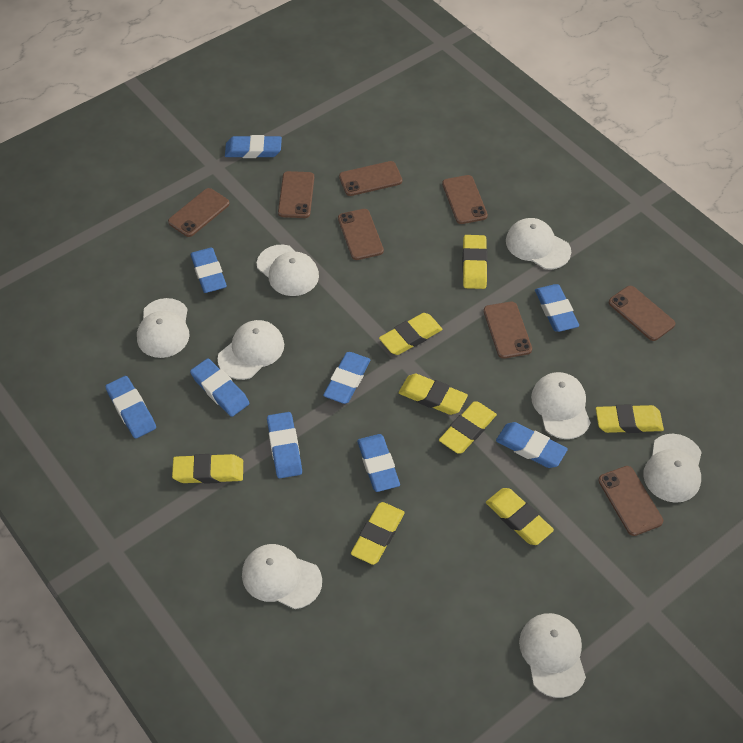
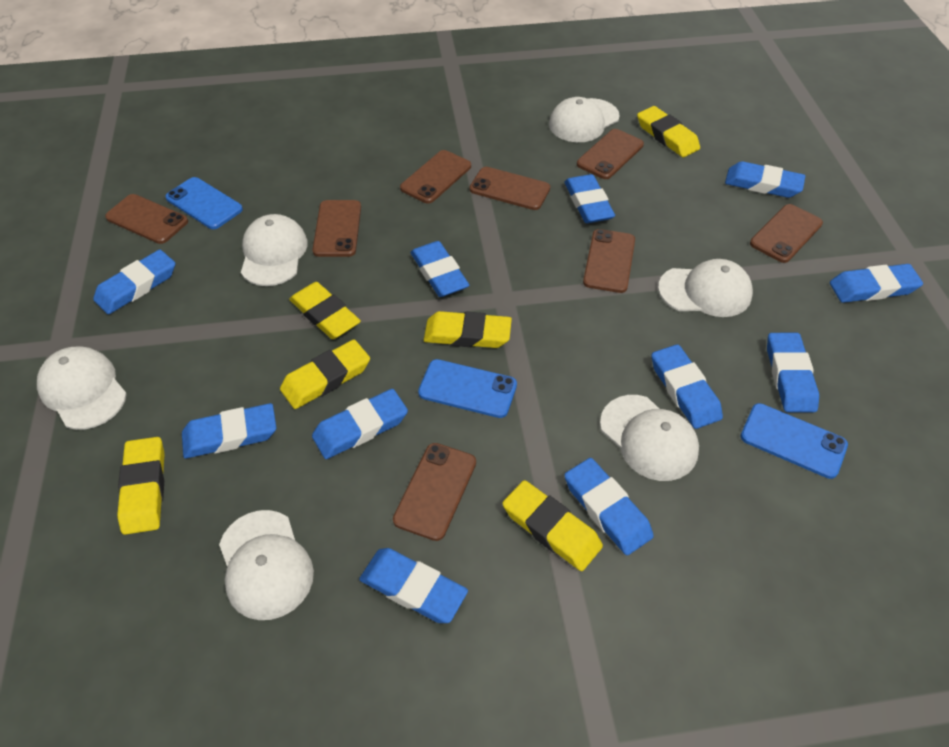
blue eraser: [105,376,156,439] [190,248,227,293] [190,359,249,417] [225,135,282,158] [267,412,302,478] [323,352,371,404] [357,434,400,492] [496,422,568,468] [535,284,579,332] = 9 -> [93,250,175,314] [182,403,276,458] [312,389,408,459] [359,548,468,623] [410,241,469,297] [564,458,654,555] [565,174,615,223] [651,344,723,429] [725,161,805,198] [767,333,819,412] [830,264,923,303] = 11
blue phone: none = 0 -> [166,177,243,229] [418,359,517,418] [740,403,848,479] = 3
white cap: [137,298,189,358] [218,320,284,380] [242,544,322,609] [257,245,319,296] [506,218,571,269] [519,613,586,698] [531,372,591,439] [643,434,702,503] = 8 -> [37,347,127,430] [219,510,314,620] [241,214,308,286] [549,97,620,142] [600,395,699,481] [658,259,753,317] = 6
yellow eraser: [172,454,243,484] [351,502,405,565] [379,313,443,355] [399,374,468,415] [439,402,497,454] [462,235,488,289] [486,488,554,545] [596,404,664,433] = 8 -> [117,437,165,535] [280,340,370,409] [289,282,361,339] [424,311,512,348] [503,480,603,571] [637,106,700,157] = 6

